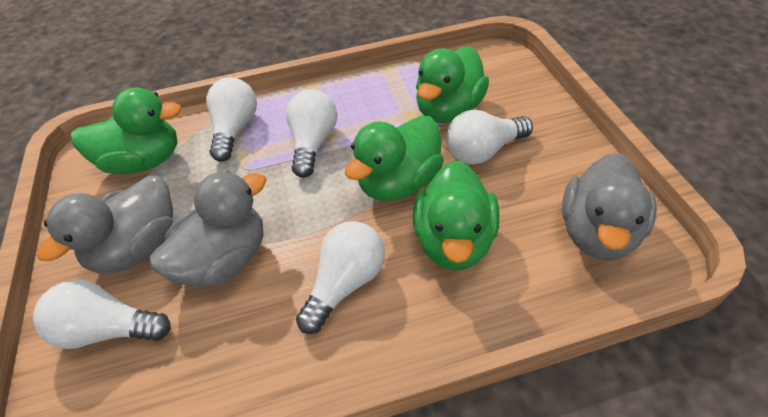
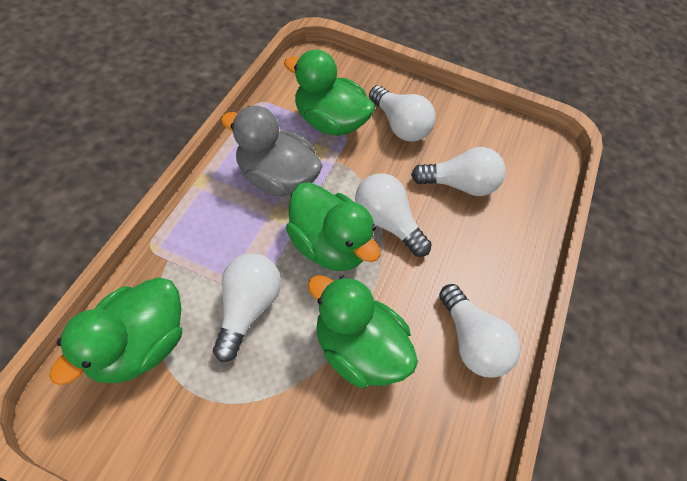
grey duck: [37,175,173,274] [150,171,266,287] [562,153,657,261] = 3 -> [221,106,323,196] = 1

